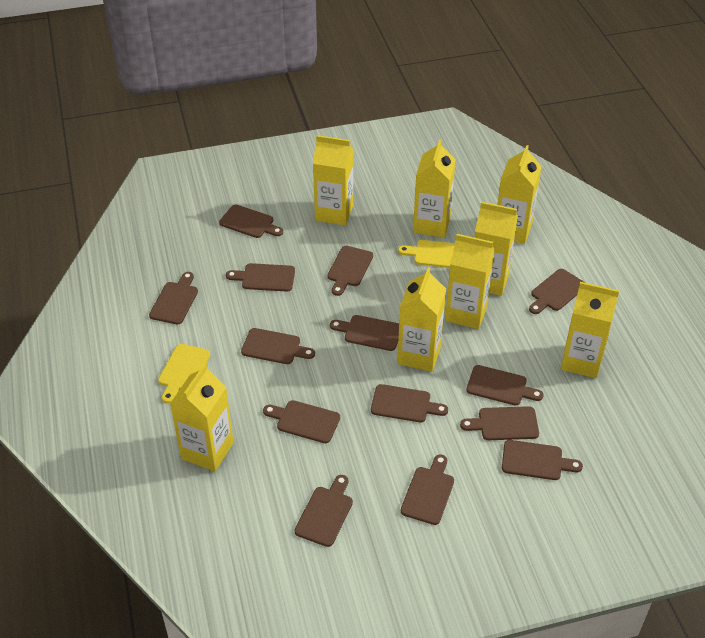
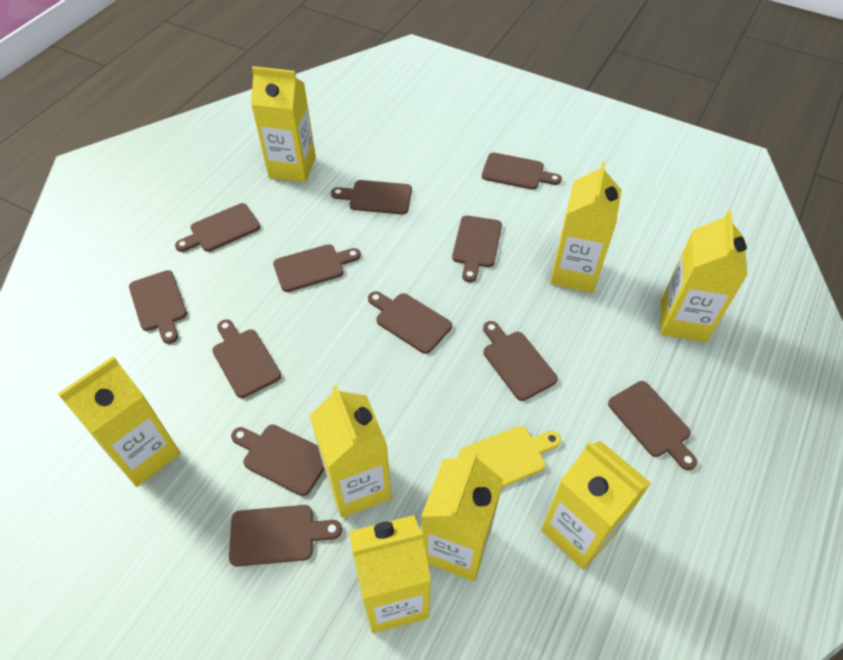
brown cutting board: [149,272,198,325] [219,205,283,238] [226,263,295,292] [241,328,315,364] [263,400,340,443] [295,475,353,547] [327,246,373,296] [330,315,399,351] [371,384,448,422] [401,454,454,525] [460,406,539,440] [466,365,544,405] [502,440,583,480] [529,269,585,314] = 14 -> [129,270,187,344] [175,203,260,252] [212,319,281,398] [229,505,342,567] [231,425,324,496] [273,244,361,292] [331,180,412,215] [368,291,452,354] [452,216,502,282] [482,153,562,190] [483,321,558,401] [608,381,697,470] = 12
yellow cutting board: [158,344,210,403] [398,240,455,268] = 2 -> [459,426,561,488] = 1

